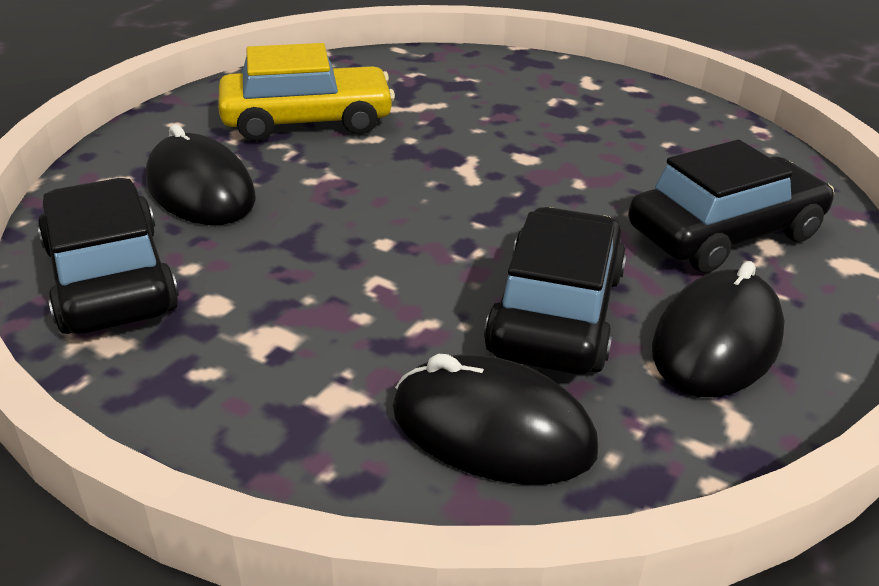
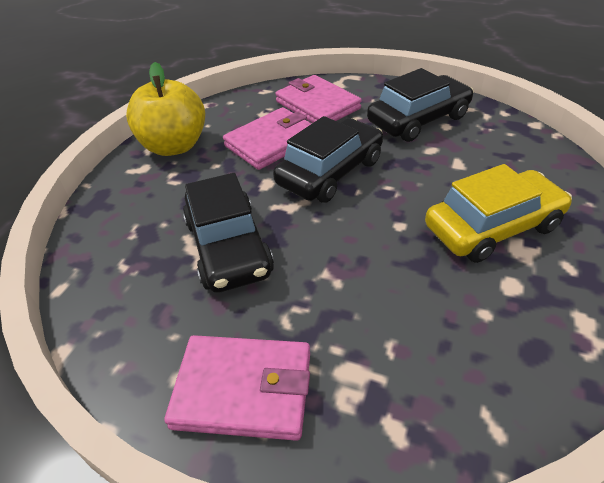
black mouse: [146,124,256,225] [393,354,598,485] [652,261,785,397] = 3 -> none = 0
pink wallet: none = 0 -> [164,335,310,441] [223,107,312,170] [275,75,362,123] = 3
yellow apple: none = 0 -> [126,62,205,156] = 1

